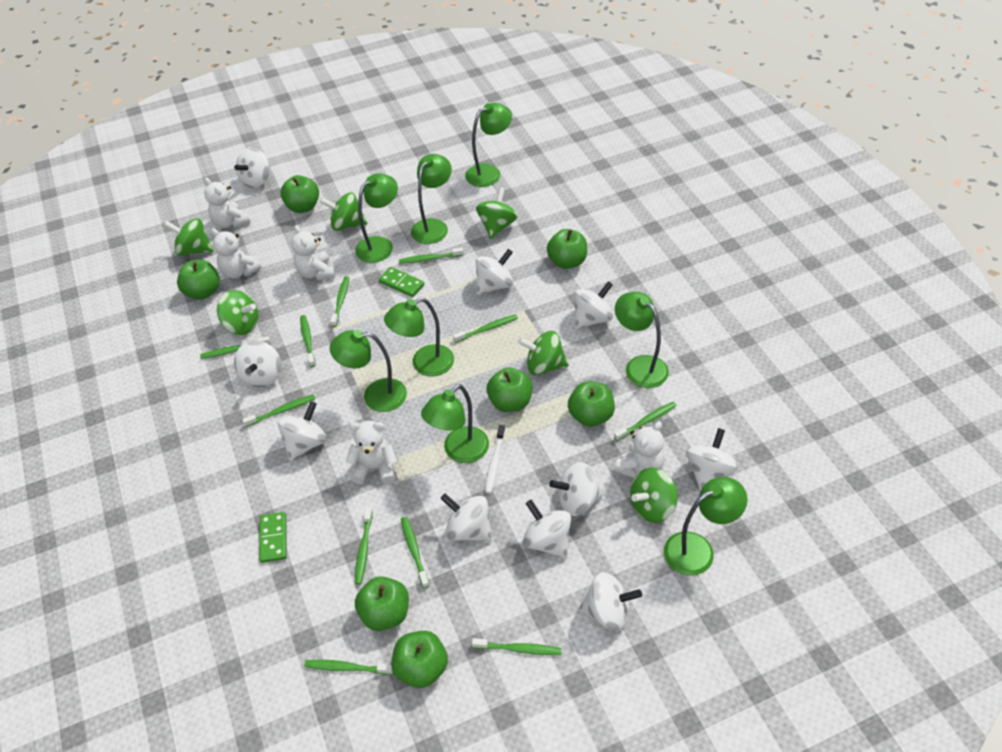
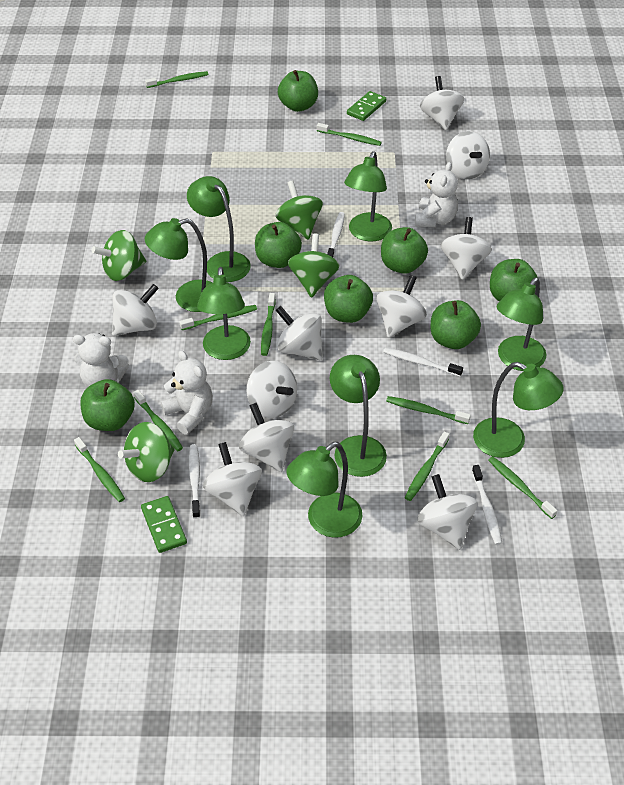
green spinning top: [164,218,213,256] [217,290,258,335] [320,192,367,231] [476,187,518,239] [518,331,569,375] [630,468,678,523] = 6 -> [91,230,146,281] [118,422,174,482] [275,181,323,240] [288,234,340,298] = 4
green toothbrush: [200,336,271,359] [242,394,315,427] [300,315,315,367] [304,660,393,675] [330,276,349,327] [355,507,373,585] [399,248,464,264] [401,517,429,588] [453,314,518,343] [472,638,562,655] [614,402,677,441] = 11 -> [74,437,125,502] [133,390,183,451] [145,71,208,88] [179,305,257,330] [261,293,276,356] [317,123,382,146] [386,396,471,424] [405,432,449,501] [488,456,557,519] = 9
white teddy bear: [204,178,250,228] [211,228,262,278] [291,225,335,280] [346,421,397,484] [614,421,665,478] = 5 -> [73,333,129,387] [160,350,213,434] [415,162,458,227] = 3
white toothbrush: [485,425,505,494] = 1 -> [189,444,201,519] [327,212,345,258] [383,347,463,377] [472,465,502,545] = 4

